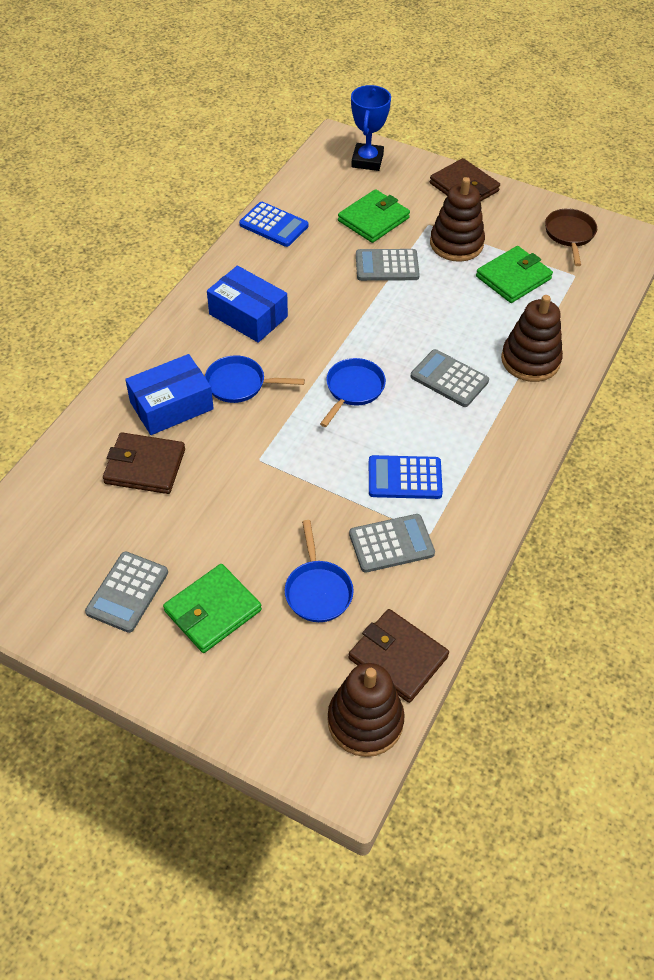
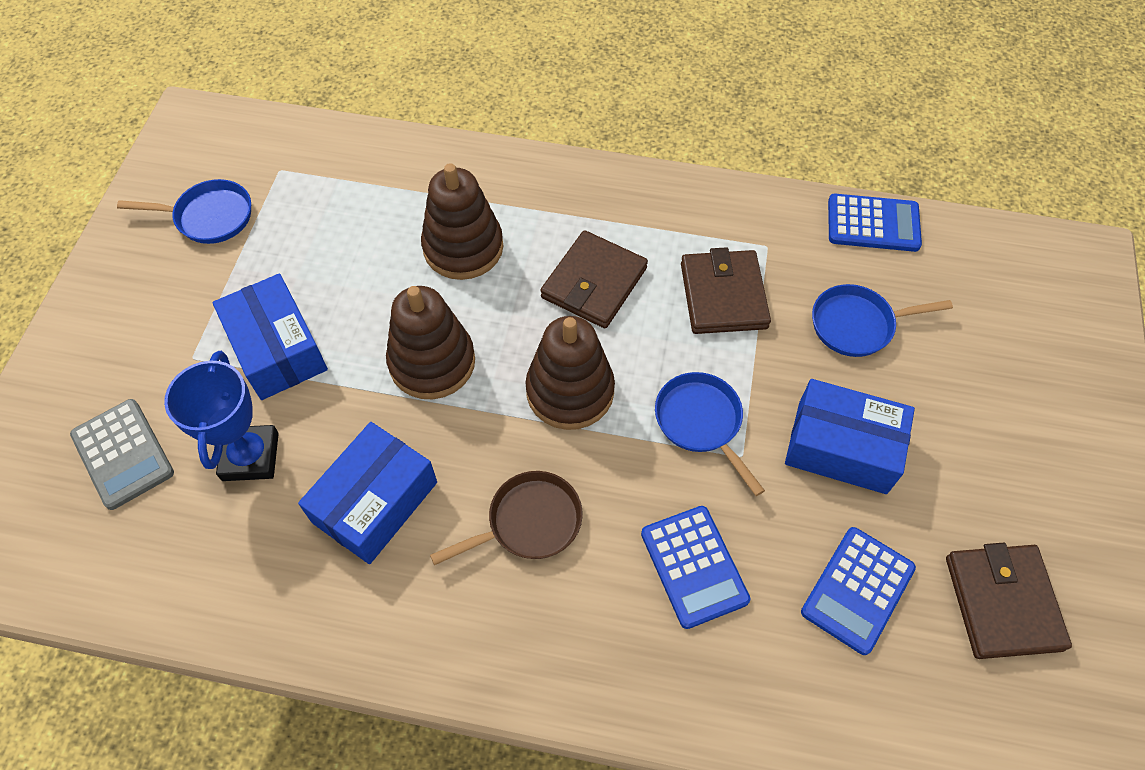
blue box: [125,354,214,435] [207,266,288,343] = 2 -> [212,273,328,400] [298,422,437,564] [785,379,915,494] = 3
blue calculator: [239,202,309,247] [369,455,443,499] = 2 -> [641,506,751,629] [801,527,916,655] [828,194,922,252] = 3
green wallet: [163,564,262,653] [338,189,410,243] [476,246,553,303] = 3 -> none = 0
grey calculator: [85,551,168,633] [349,514,435,573] [356,249,420,281] [411,349,489,407] = 4 -> [70,399,174,510] = 1

